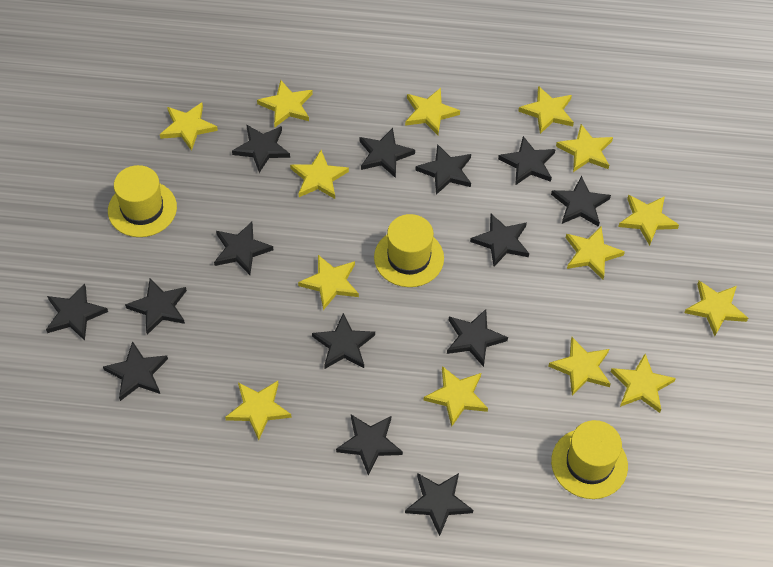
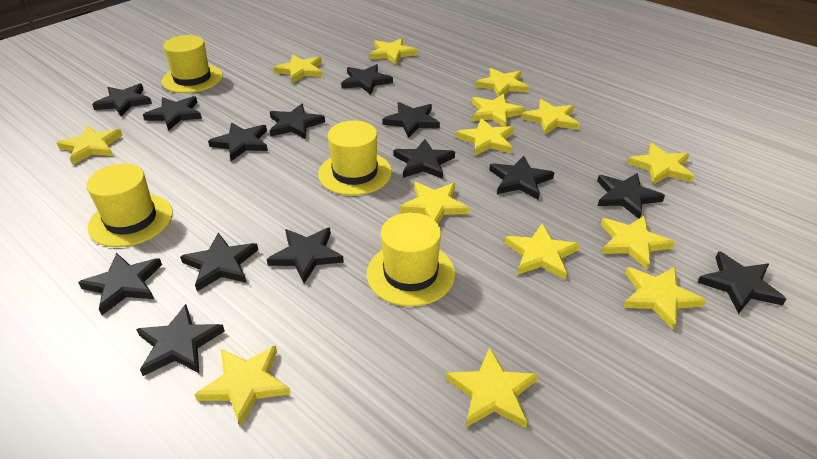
yellow hat: [108,165,177,237] [374,214,444,287] [551,420,628,499] = 3 -> [86,164,173,247] [162,35,223,93] [318,121,392,196] [367,213,455,307] = 4

